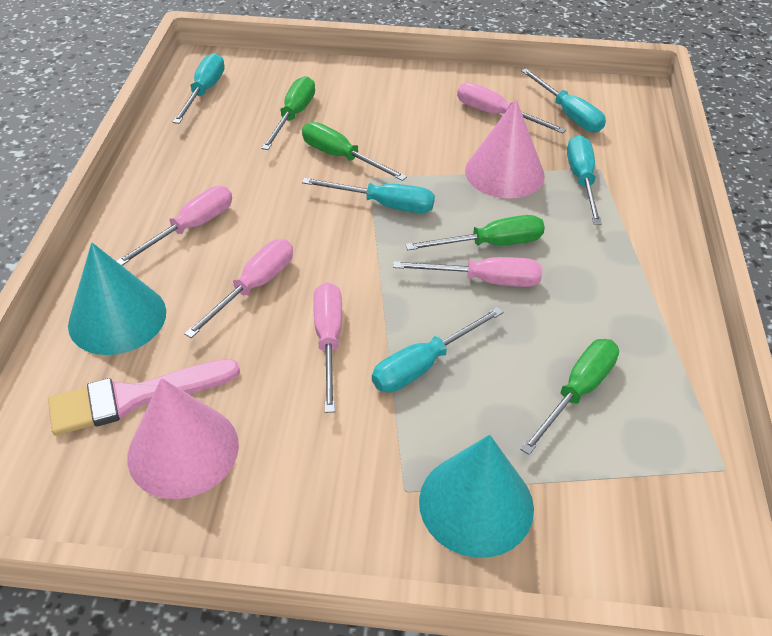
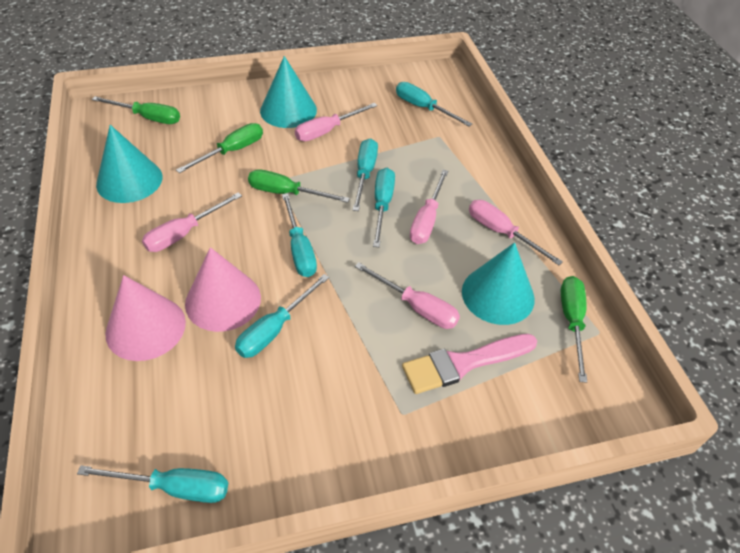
turquoise cone: [68,243,166,355] [419,435,534,558] = 2 -> [96,125,162,203] [260,56,317,128] [462,242,535,325] = 3
turquoise screwdriver: [173,53,225,124] [302,178,435,213] [372,307,503,392] [521,69,606,132] [567,135,602,225] = 5 -> [77,466,228,503] [235,274,329,358] [282,193,317,277] [352,138,378,211] [373,168,395,247] [396,82,472,127] = 6

